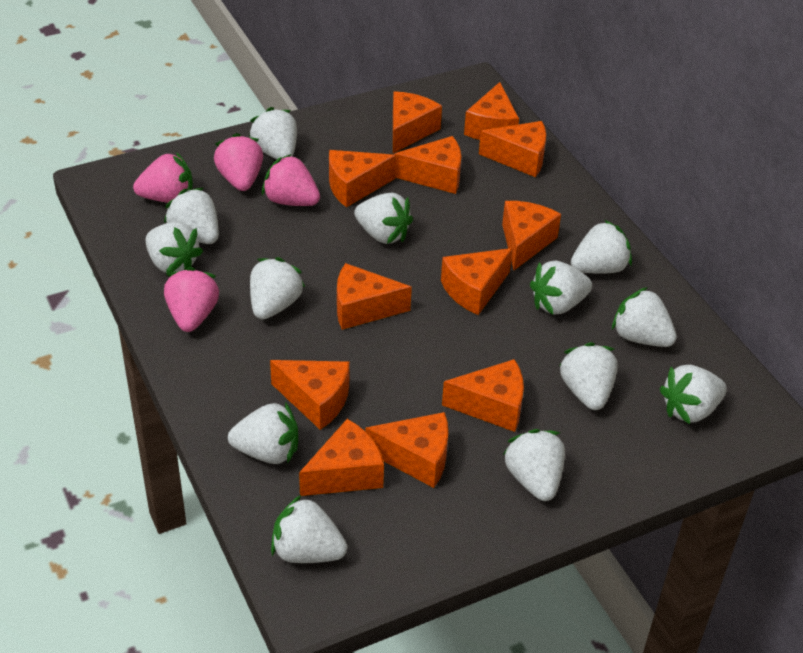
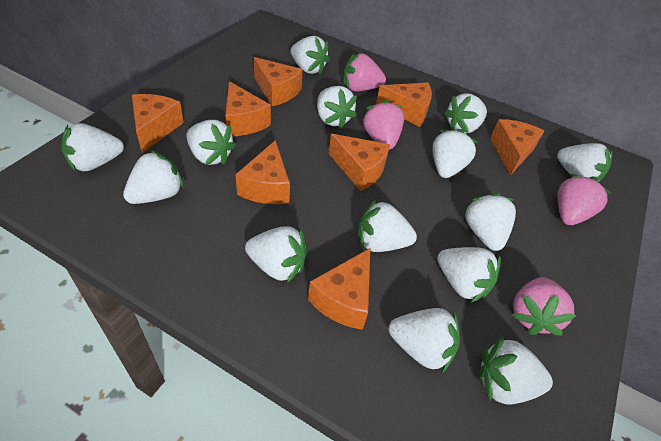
orange cheese: [270,360,349,430] [299,419,384,496] [329,150,396,207] [337,263,412,330] [365,412,448,488] [393,91,442,153] [394,136,461,194] [441,248,513,315] [442,359,524,432] [464,82,519,140] [479,121,546,177] [502,201,561,270] = 12 -> [132,94,184,153] [225,81,271,136] [235,140,290,204] [254,57,303,106] [308,248,370,330] [329,134,390,191] [376,83,432,127] [490,119,544,176] = 8
white strawberry: [146,222,203,274] [164,188,219,244] [228,402,298,464] [249,107,297,160] [250,257,305,319] [271,495,347,563] [354,193,413,244] [503,429,565,501] [530,261,592,315] [559,342,618,410] [571,220,632,274] [612,287,677,347] [659,365,727,424] = 13 -> [61,123,124,172] [123,150,184,204] [186,120,236,165] [245,226,308,283] [290,36,330,74] [317,86,357,129] [358,200,417,252] [389,308,460,374] [432,129,478,178] [437,247,501,303] [444,93,487,134] [463,193,516,251] [478,337,553,405] [557,143,613,182] = 14

